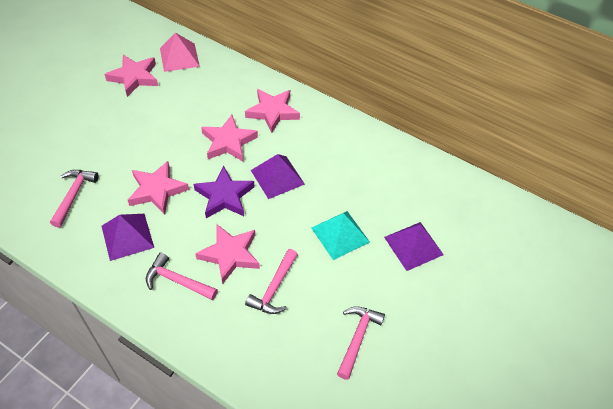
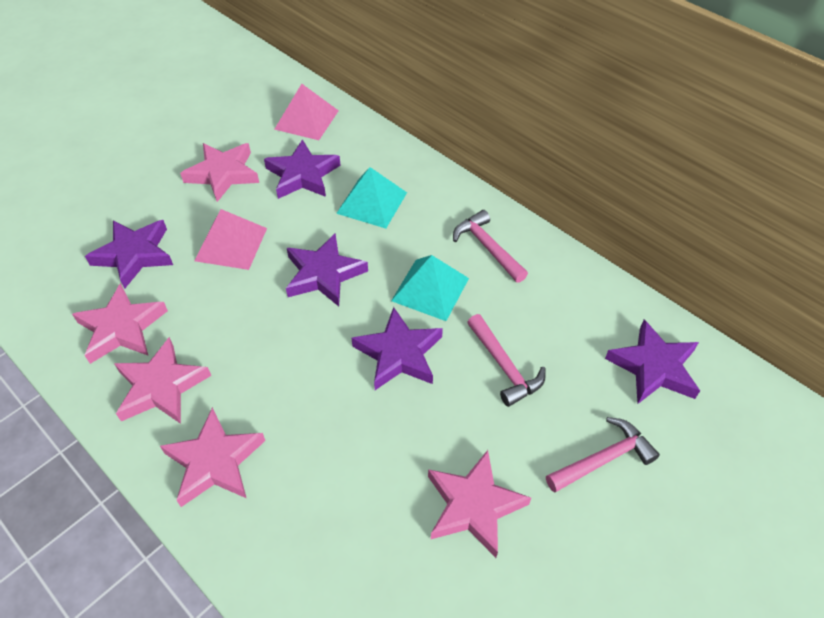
pink hammer: [50,170,99,228] [146,253,218,300] [245,249,298,314] [337,306,385,380] = 4 -> [453,210,528,283] [467,314,546,407] [546,417,660,493] = 3
pink pyramid: [160,32,200,72] = 1 -> [194,209,267,270] [274,84,339,140] = 2
purple pyramid: [102,214,154,261] [251,154,305,199] [384,222,444,271] = 3 -> none = 0
purple star: [194,166,254,218] = 1 -> [85,220,173,289] [264,139,341,199] [286,233,368,306] [352,307,443,390] [605,319,700,404] = 5
turquoise pyramid: [311,211,370,260] = 1 -> [336,167,407,228] [391,255,469,321] = 2

